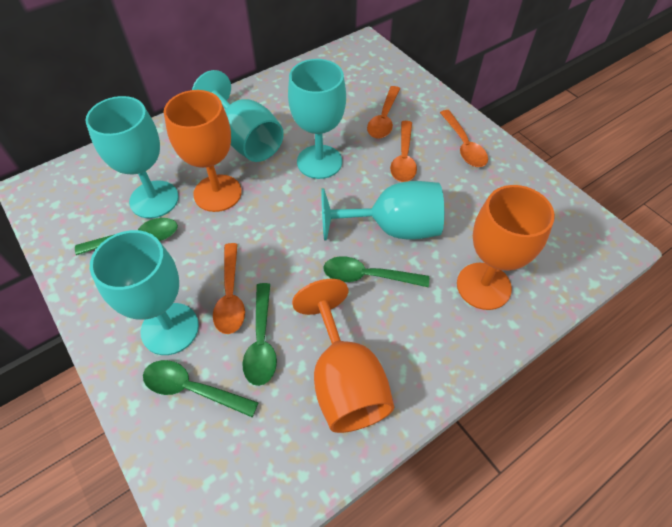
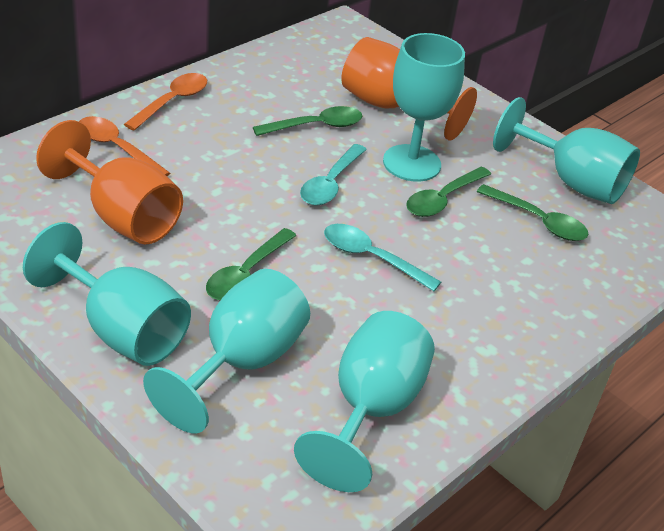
orange goblet: [164,90,242,212] [292,279,394,433] [457,185,555,310] = 3 -> [36,120,183,244] [341,37,477,141] = 2
orange spoon: [213,243,245,334] [367,86,400,139] [390,121,417,182] [440,110,488,167] = 4 -> [79,116,170,176] [124,73,207,131] = 2
turquoise spoon: none = 0 -> [300,144,367,205] [324,224,441,291] = 2

